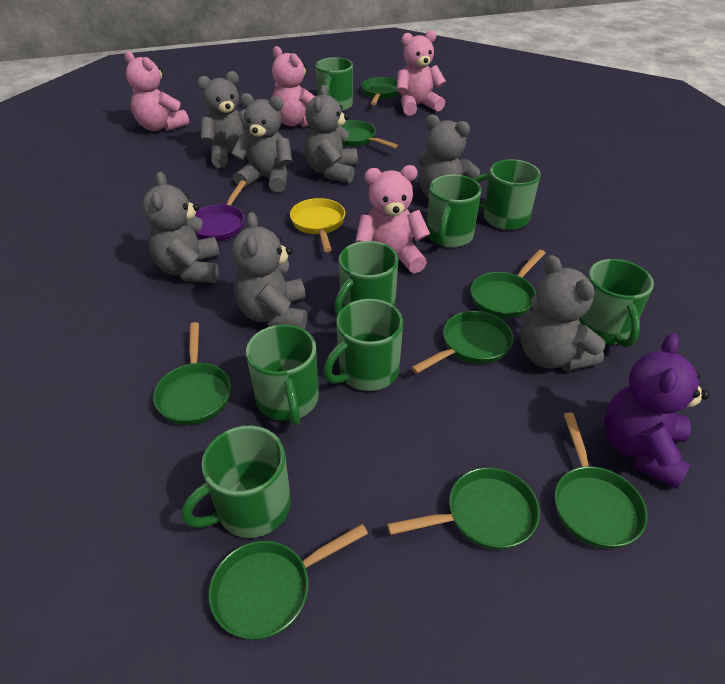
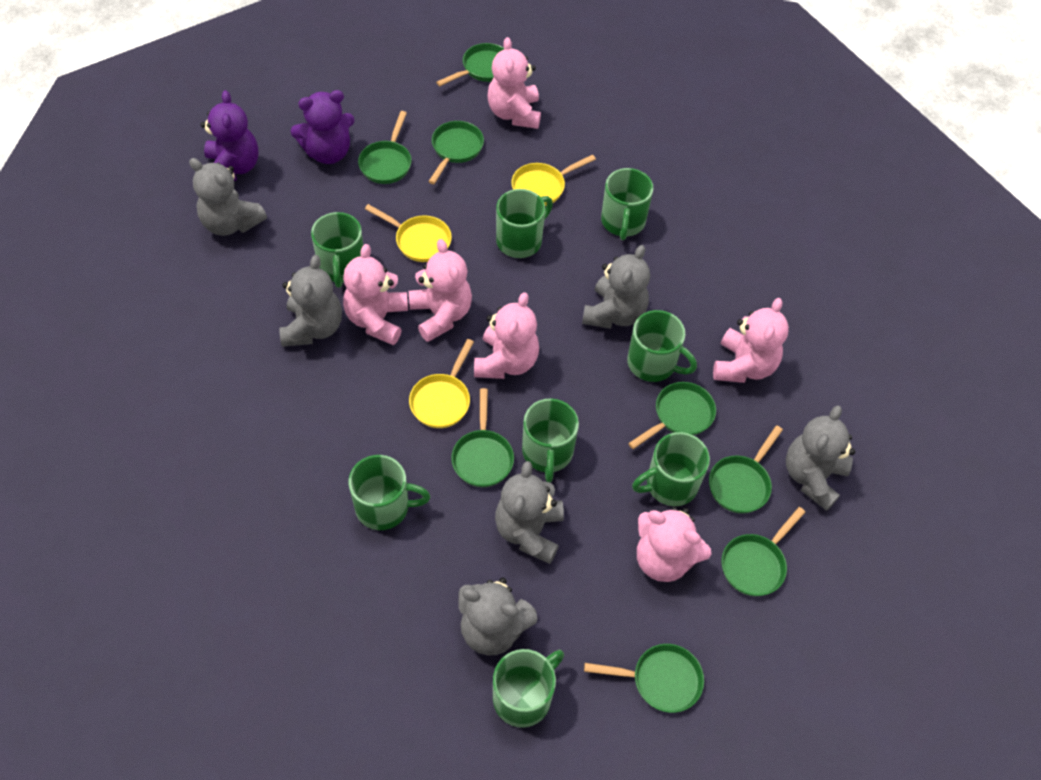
grey teddy bear: [142,172,220,283] [197,71,251,168] [231,93,292,192] [232,212,307,329] [304,85,358,183] [419,114,480,199] [521,255,606,372] = 7 -> [189,158,267,236] [279,255,342,347] [459,578,538,656] [495,461,564,564] [582,245,650,329] [786,405,855,511] = 6
pink teddy bear: [124,51,189,131] [272,46,315,127] [355,165,430,273] [397,30,446,116] = 4 -> [343,244,408,345] [409,239,472,342] [474,292,539,379] [487,37,541,129] [637,507,711,582] [713,298,789,383] = 6
purple pan: [195,180,246,241] = 1 -> none = 0
purple teddy bear: [604,333,709,489] = 1 -> [200,90,259,181] [291,90,355,164] = 2
yellow pan: [290,198,345,252] = 1 -> [365,204,452,262] [409,339,474,428] [511,154,596,206] = 3

